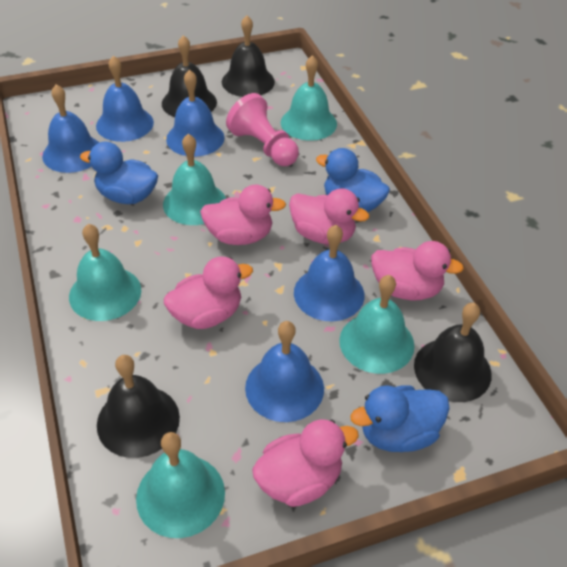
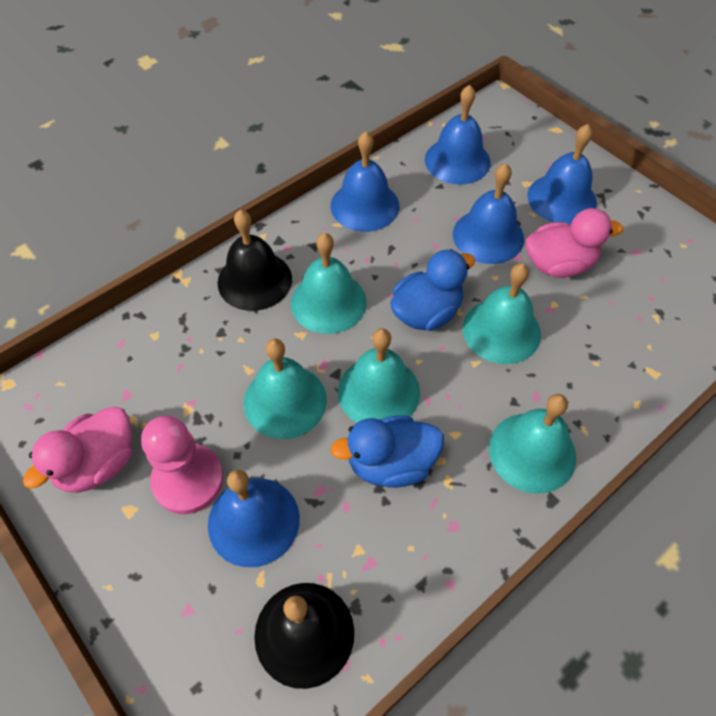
black bell: [97,355,180,458] [162,35,217,117] [222,15,275,97] [414,303,492,402] = 4 -> [218,210,292,311] [254,583,354,689] = 2
blue duck: [80,141,158,204] [316,148,390,212] [350,385,450,452] = 3 -> [331,415,444,488] [390,249,475,331] = 2
pink duck: [164,257,253,329] [200,185,286,245] [252,419,359,507] [289,188,369,244] [371,241,464,300] = 5 -> [23,406,132,493] [526,208,623,278] = 2

